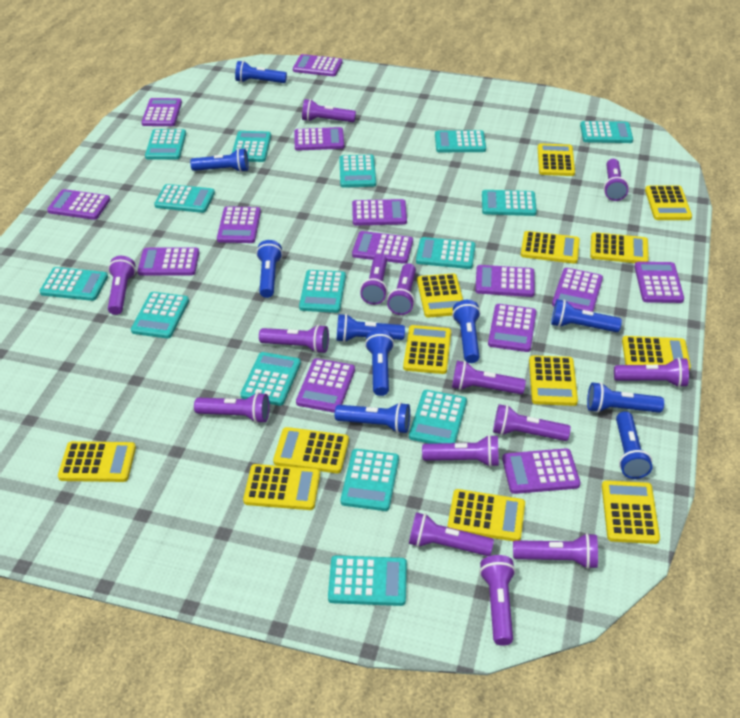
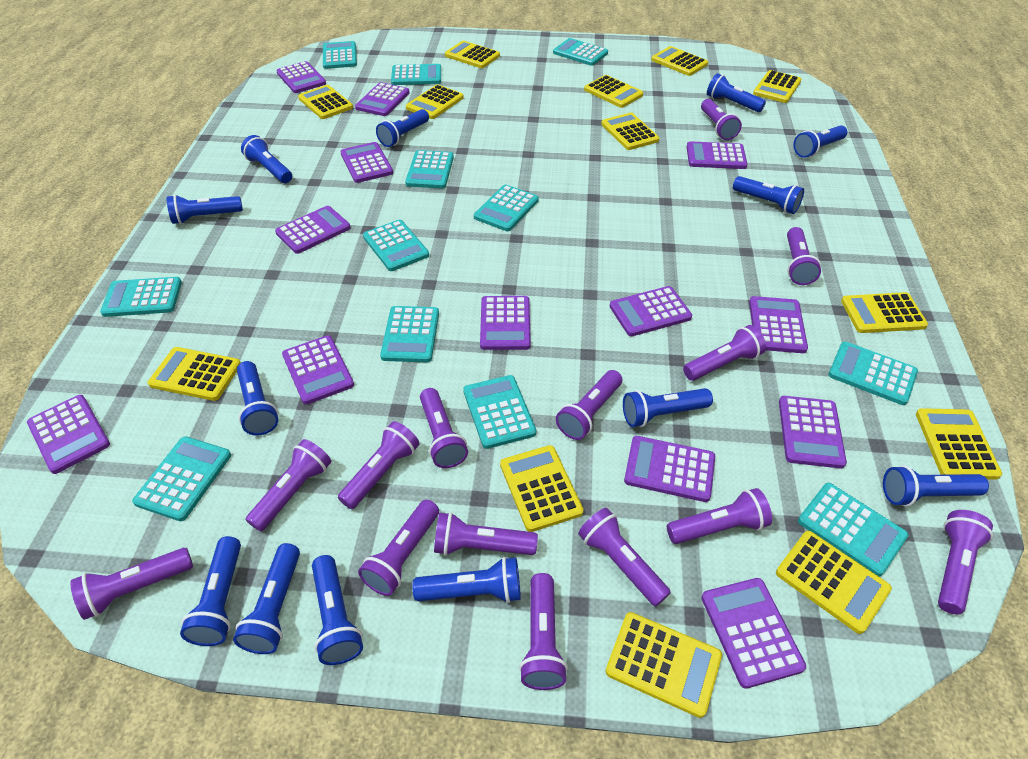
blue flashlight: [190,148,249,172] [235,61,287,83] [256,240,283,298] [335,402,410,433] [337,314,405,342] [365,329,394,396] [452,300,481,363] [551,299,622,332] [587,382,664,413] [616,411,653,479] = 10 -> [166,195,243,224] [180,536,241,646] [233,543,300,654] [237,361,278,436] [241,135,292,183] [312,555,363,665] [376,109,429,147] [412,557,521,603] [623,388,713,427] [707,73,766,112] [733,176,804,214] [793,125,847,158] [883,465,989,507] = 13
purple calculator: [47,189,110,220] [138,248,199,276] [142,98,182,126] [217,206,261,243] [293,54,343,76] [294,127,344,151] [296,358,355,413] [352,199,407,225] [352,231,413,264] [475,265,535,297] [488,304,537,352] [502,448,580,494] [552,268,603,312] [635,262,684,303] = 14 -> [27,395,110,474] [275,206,351,254] [276,61,326,93] [282,335,354,405] [340,142,393,183] [355,82,410,116] [480,296,531,350] [609,286,692,336] [624,436,715,502] [687,141,747,169] [701,578,806,689] [749,296,808,353] [779,396,847,468] = 13
turquoise calculator: [40,267,108,301] [131,292,189,339] [145,129,186,159] [154,184,215,213] [232,131,271,162] [240,352,301,406] [299,270,346,313] [328,555,407,606] [339,154,376,188] [341,449,399,511] [409,390,467,444] [416,237,476,269] [435,130,486,152] [482,190,537,216] [580,121,633,143] = 15 -> [100,277,182,317] [132,436,231,521] [323,41,357,69] [363,220,429,271] [380,306,439,362] [391,64,441,85] [405,150,454,189] [463,375,536,449] [474,185,539,231] [553,38,608,66] [798,483,909,576] [828,342,918,405] = 12

